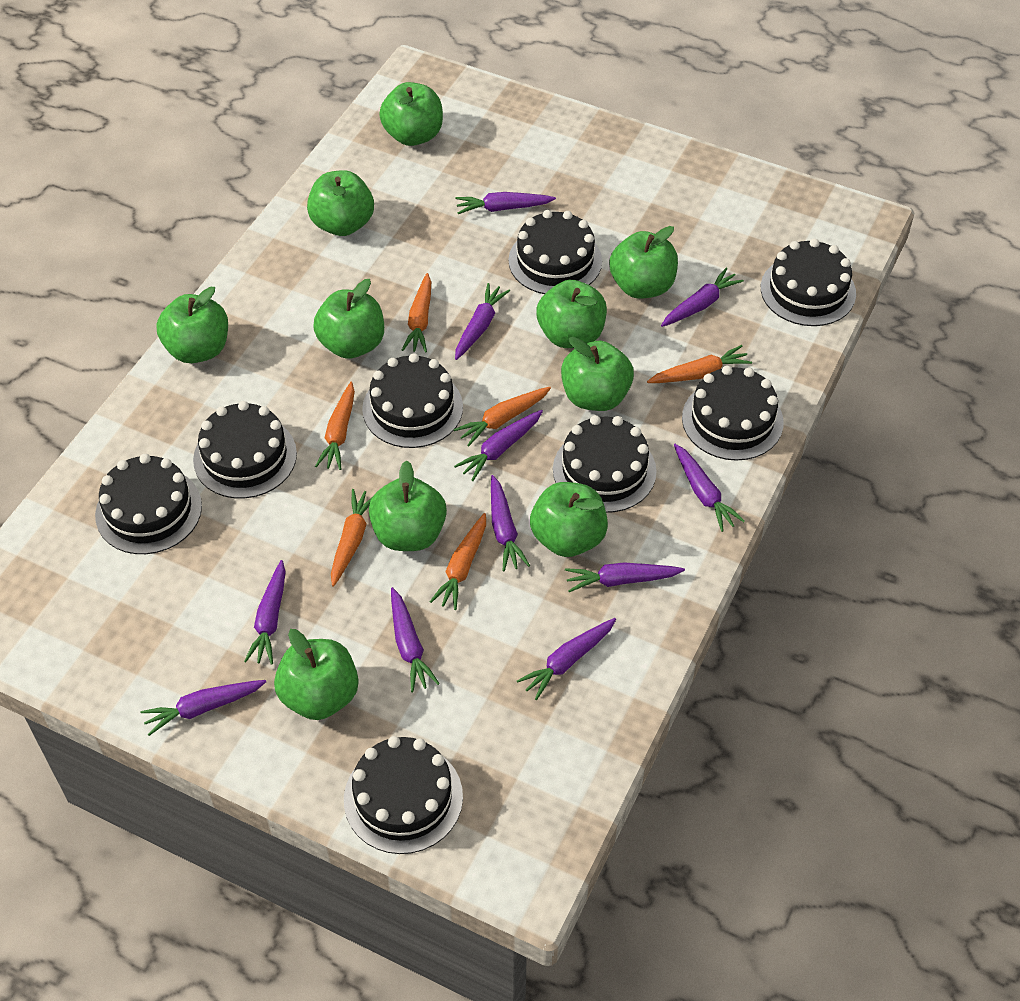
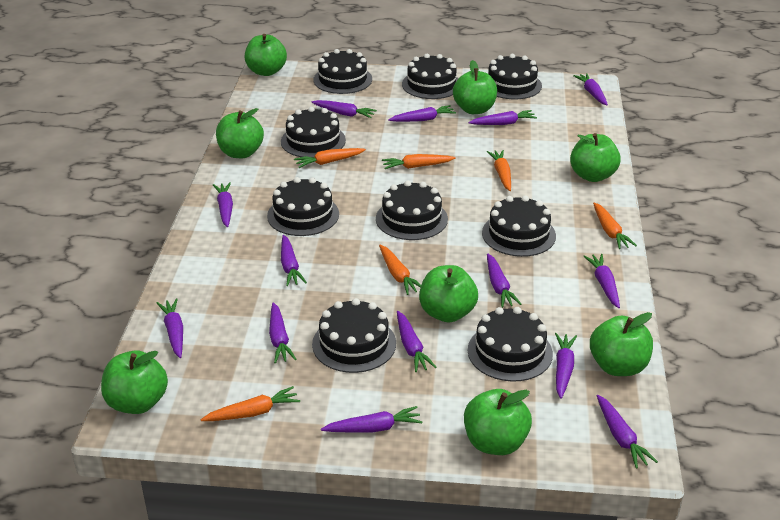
black cake: [95,454,202,554] [193,401,297,498] [344,736,463,854] [362,353,463,448] [509,210,602,294] [553,415,657,513] [682,365,783,461] [761,239,856,326] = 8 -> [267,177,339,236] [281,107,346,158] [312,298,396,373] [313,49,372,94] [376,180,448,240] [402,54,459,99] [468,307,553,382] [482,195,556,257] [488,54,542,99] = 9
green apple: [156,286,228,363] [274,629,359,720] [307,170,374,236] [313,279,384,359] [369,460,447,551] [379,82,443,146] [530,482,608,557] [536,280,607,348] [561,337,634,411] [609,226,678,299] = 10 -> [101,351,168,414] [216,108,264,158] [245,34,287,76] [419,265,478,322] [453,60,497,114] [464,389,532,455] [570,133,621,182] [590,312,653,376] = 8
purple carrot: [141,680,266,736] [244,560,285,665] [391,587,440,692] [454,410,543,481] [455,283,510,360] [456,192,556,214] [491,475,530,571] [517,618,616,700] [565,563,685,592] [661,268,744,327] [674,444,745,532] = 11 -> [157,298,183,358] [213,182,233,227] [269,302,297,363] [281,235,307,286] [311,100,377,118] [321,406,422,432] [388,105,456,122] [397,311,437,372] [469,110,537,125] [487,253,522,308] [555,333,577,399] [573,73,608,105] [583,254,620,308] [597,395,658,469] = 14

